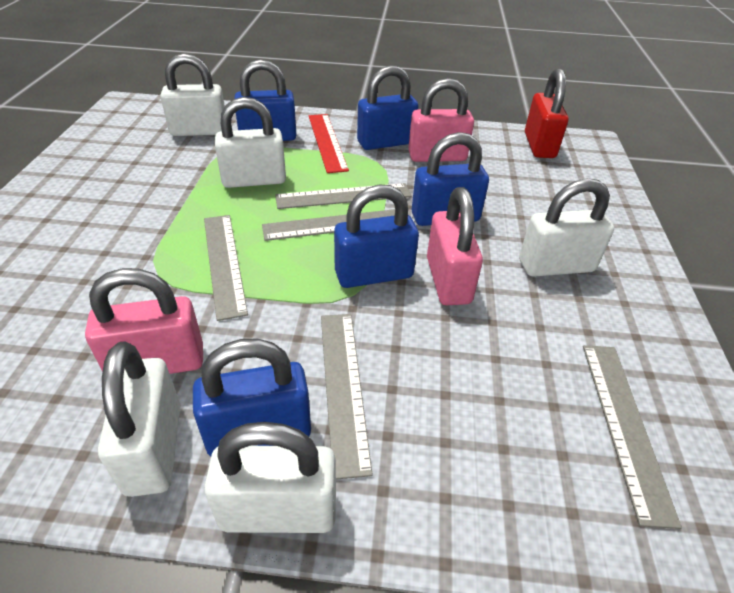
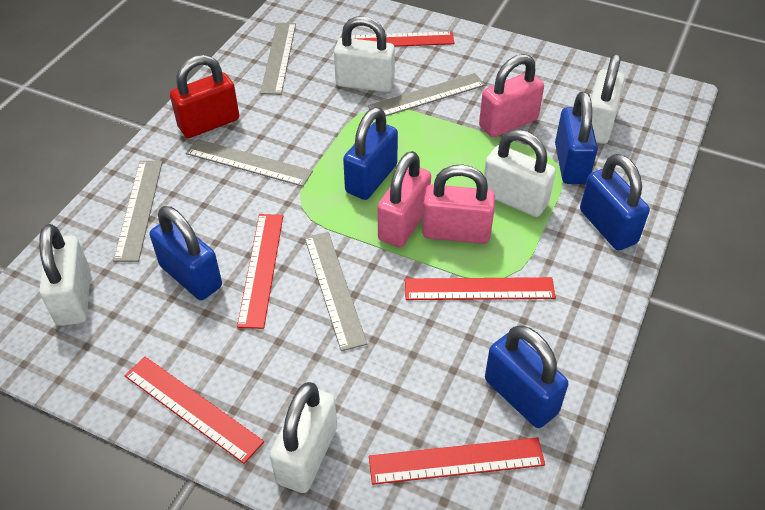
red ruler: [309,114,349,173] = 1 -> [124,357,264,464] [237,214,283,329] [341,31,455,47] [369,437,545,485] [405,277,556,300] = 5

